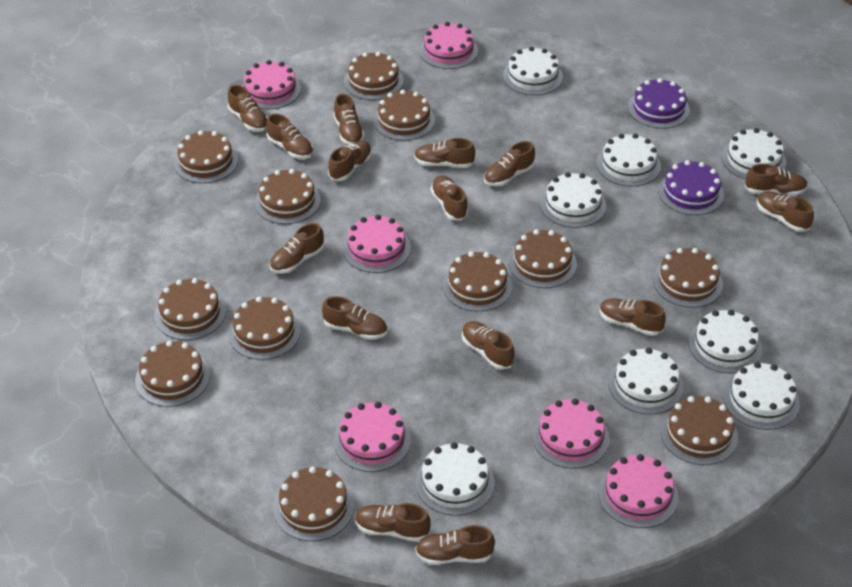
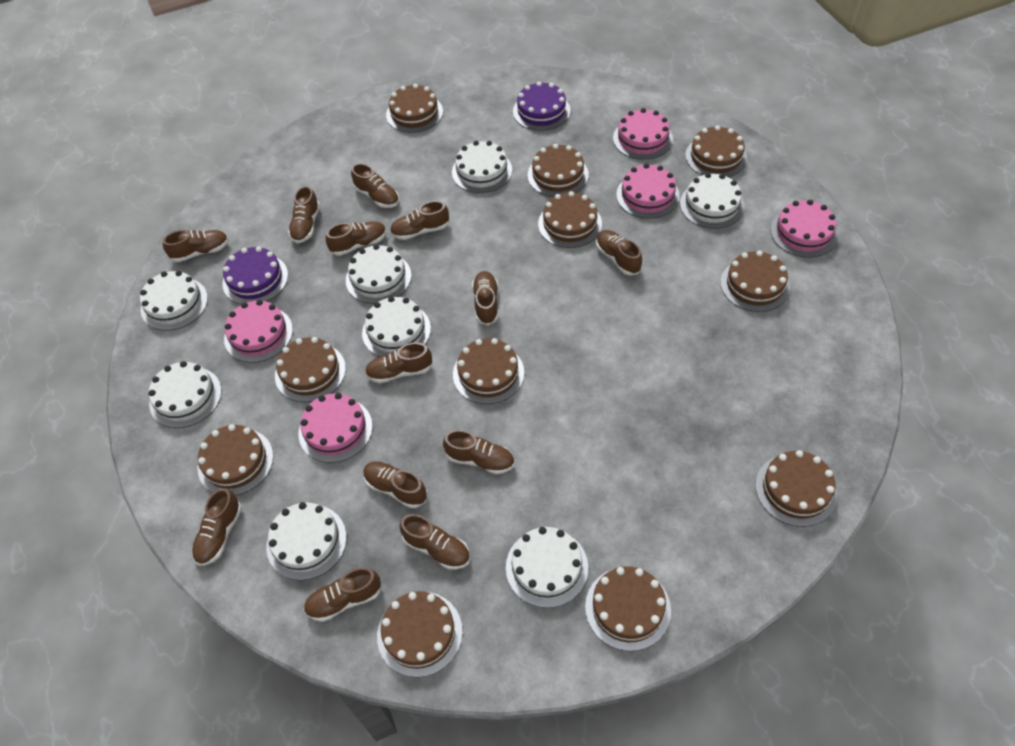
brown cake: [135,340,210,407] [154,278,226,340] [174,130,238,183] [228,296,301,360] [255,169,321,224] [274,466,354,541] [344,52,404,100] [373,90,435,141] [443,251,512,312] [508,229,577,288] [653,248,723,308] [660,396,738,465] = 12 -> [197,424,273,496] [275,337,346,402] [377,591,463,677] [386,84,443,133] [453,338,524,404] [527,144,589,197] [538,191,602,248] [585,566,671,651] [685,125,747,177] [721,250,790,312] [756,450,837,527] = 11
brown shoe: [228,85,268,132] [266,113,314,159] [270,223,324,274] [322,296,387,340] [328,141,372,181] [333,94,365,145] [355,503,431,542] [414,138,475,168] [415,525,495,565] [431,175,468,221] [462,321,515,370] [484,141,535,186] [600,298,666,336] [745,164,808,195] [757,191,814,232] = 15 -> [163,230,229,262] [192,488,242,566] [288,186,320,243] [304,567,381,622] [326,221,387,256] [351,163,399,208] [363,461,427,508] [365,342,433,383] [390,201,449,240] [400,514,470,570] [443,430,515,474] [472,271,499,325] [596,230,642,275] = 13
pink cake: [242,60,301,109] [334,402,411,472] [343,215,411,273] [420,22,478,69] [532,399,610,468] [598,454,678,528] = 6 -> [224,300,293,363] [299,393,373,463] [613,108,673,160] [616,163,680,219] [770,200,838,258] = 5

